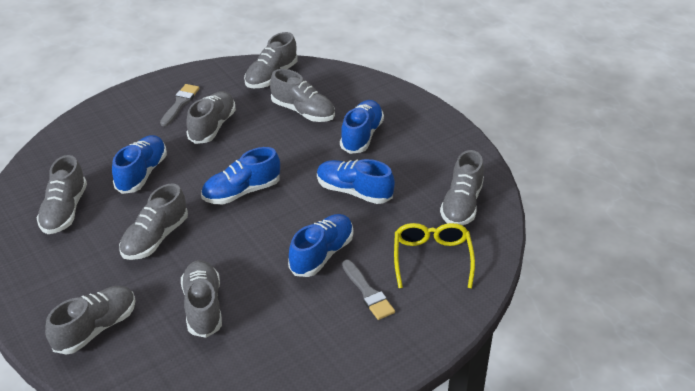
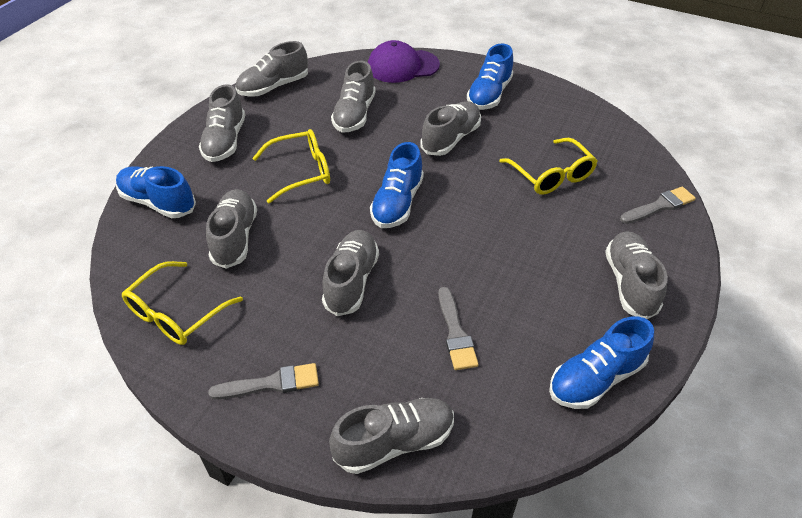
blue shoe: [112,135,167,194] [201,147,280,205] [288,214,353,277] [317,159,395,204] [340,100,384,154] = 5 -> [116,166,196,218] [370,142,424,228] [467,43,513,110] [549,316,654,409] = 4
grey brush: [160,84,199,127] [342,260,395,320] = 2 -> [208,363,319,399] [438,287,479,370] [620,187,696,224] = 3
purple cap: none = 0 -> [368,40,440,83] = 1
yellow glasses: [394,223,475,288] = 1 -> [122,261,243,345] [252,129,330,203] [499,138,598,195] = 3

